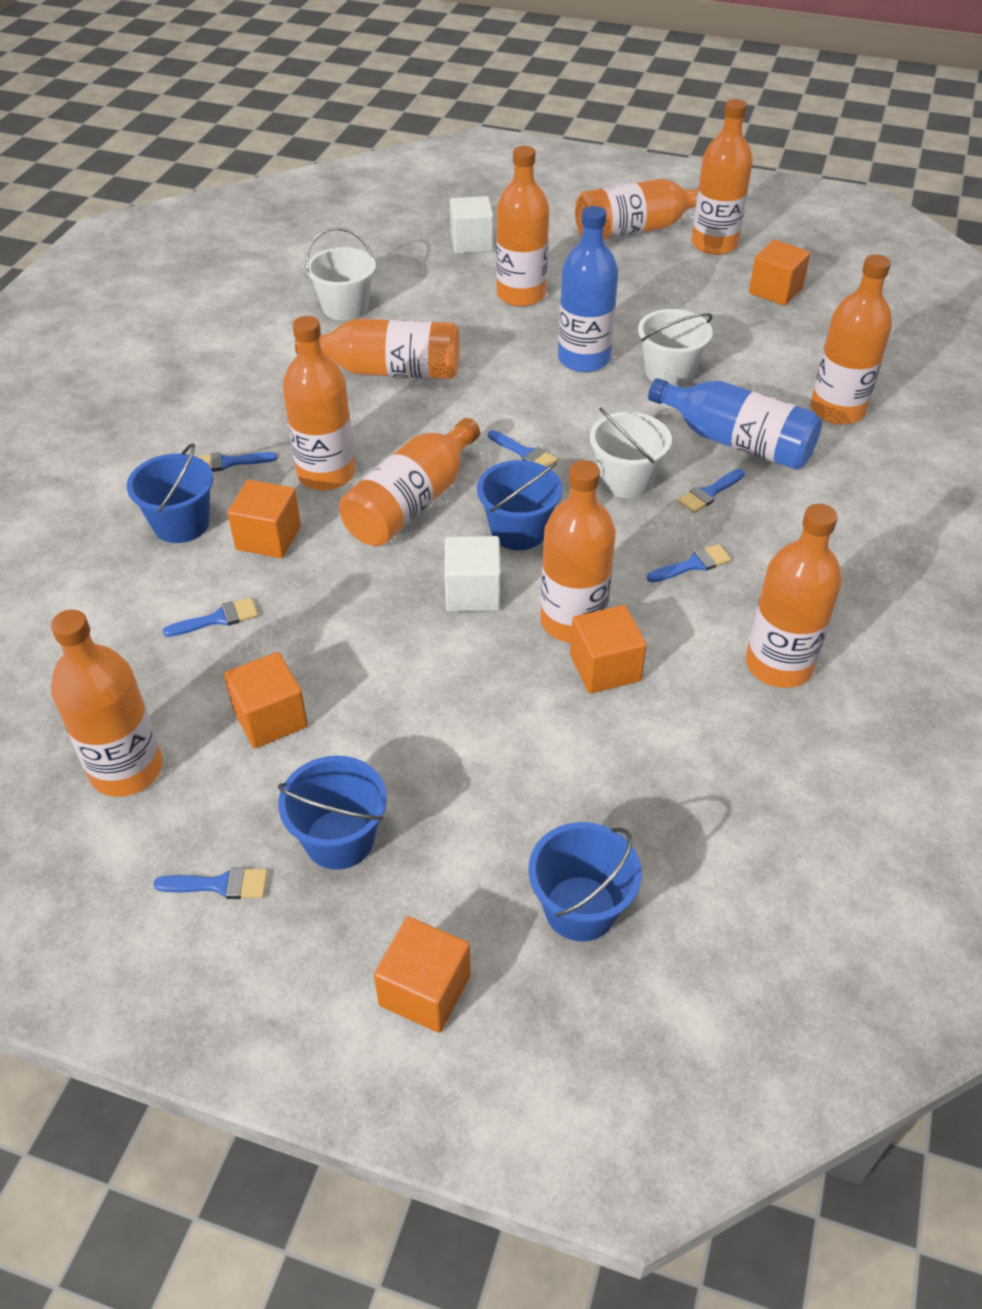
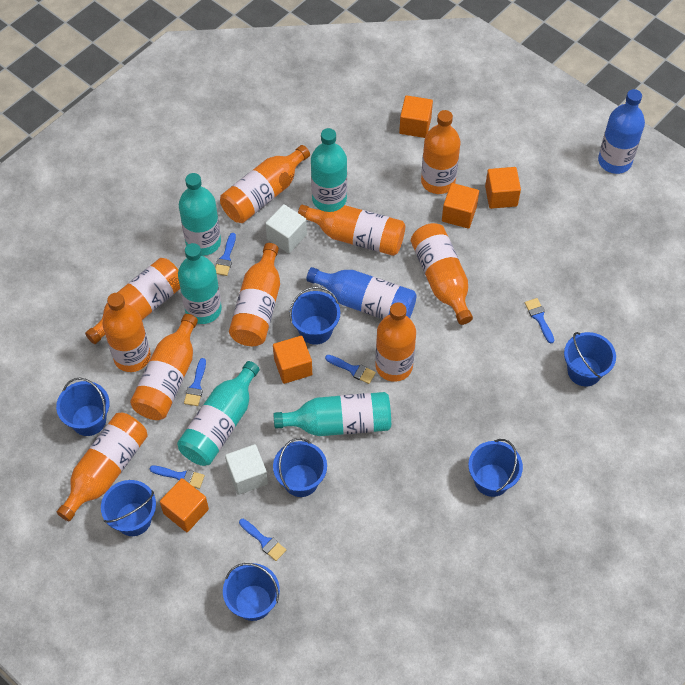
blue bucket: [127,443,213,543] [278,755,387,870] [477,460,562,550] [528,822,642,942] = 4 -> [56,378,110,436] [101,480,156,536] [223,563,280,621] [273,438,327,497] [290,287,340,345] [468,439,523,497] [564,332,616,386] = 7
turquoise bottle: none = 0 -> [177,361,260,466] [178,243,222,324] [179,173,221,256] [273,392,391,436] [311,128,347,210] = 5
white bucket: [305,227,376,320] [590,407,672,498] [638,309,713,386] = 3 -> none = 0

